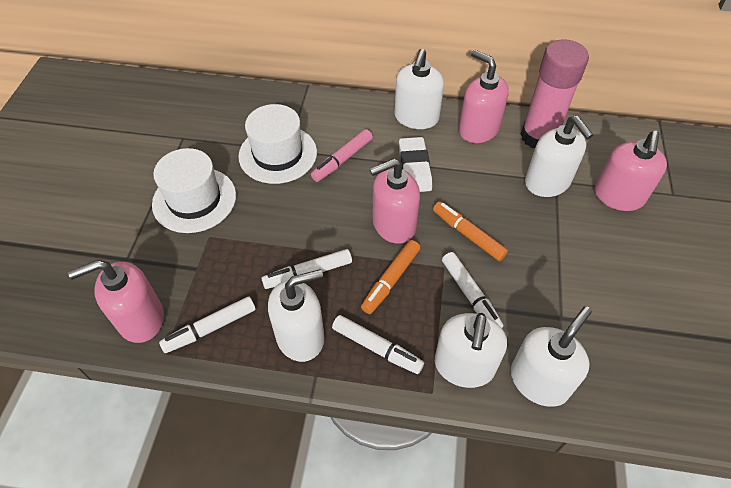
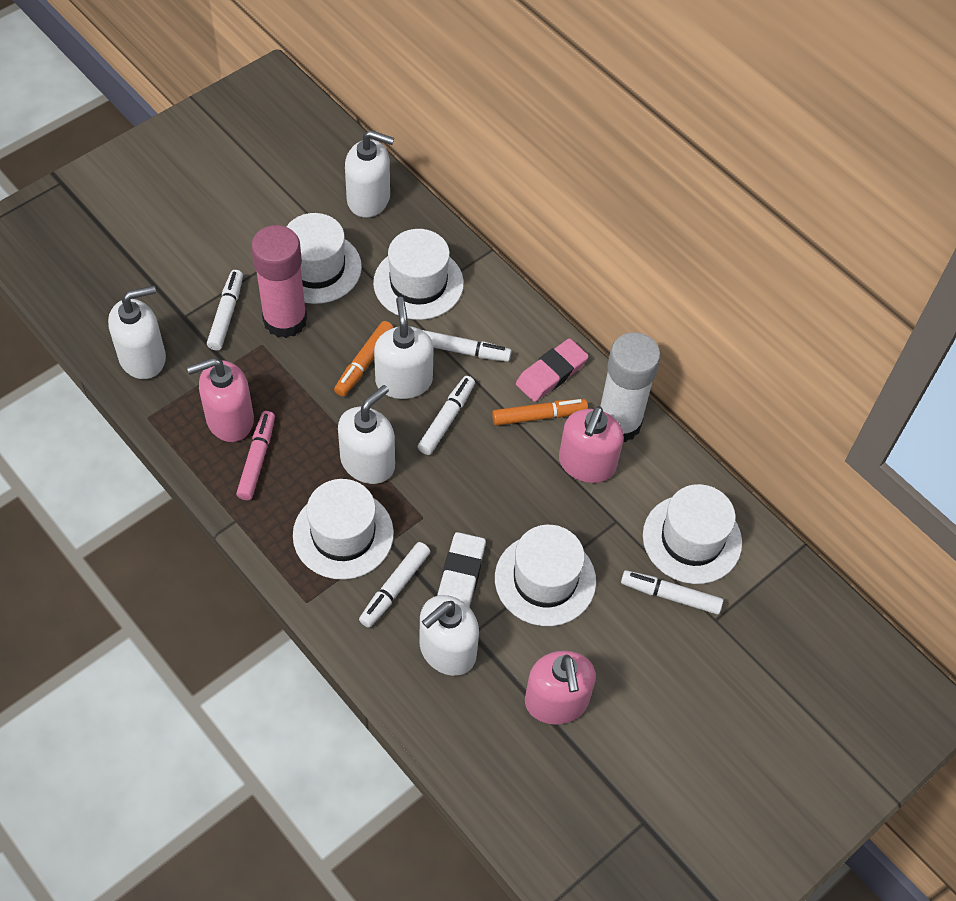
pink eraser: none = 0 -> [516,338,589,402] = 1
pink soap dispenser: [68,260,164,343] [370,158,420,244] [459,50,509,143] [595,131,667,211] = 4 -> [187,358,254,442] [525,651,596,724] [559,406,624,483] = 3
white glue stick: none = 0 -> [600,332,661,442] = 1
white hat: [152,148,236,233] [238,104,317,184] = 2 -> [286,213,362,304] [293,479,394,580] [373,229,464,320] [495,525,596,626] [643,484,742,584] = 5
white marker: [159,297,256,353] [262,249,352,289] [332,315,424,374] [442,252,503,328] = 4 -> [207,270,243,350] [359,542,430,628] [418,376,475,455] [422,330,512,362] [621,570,723,615] = 5

